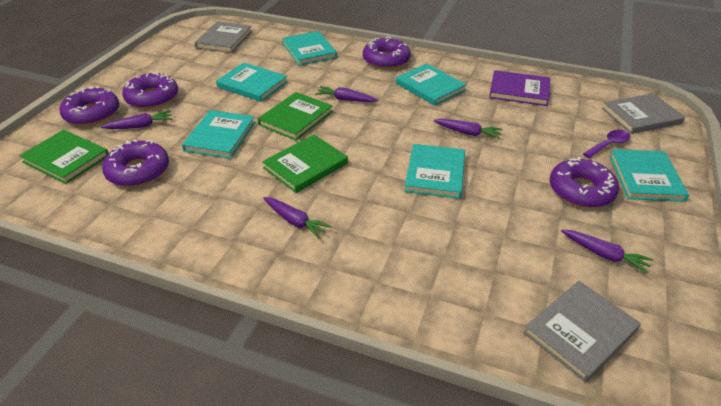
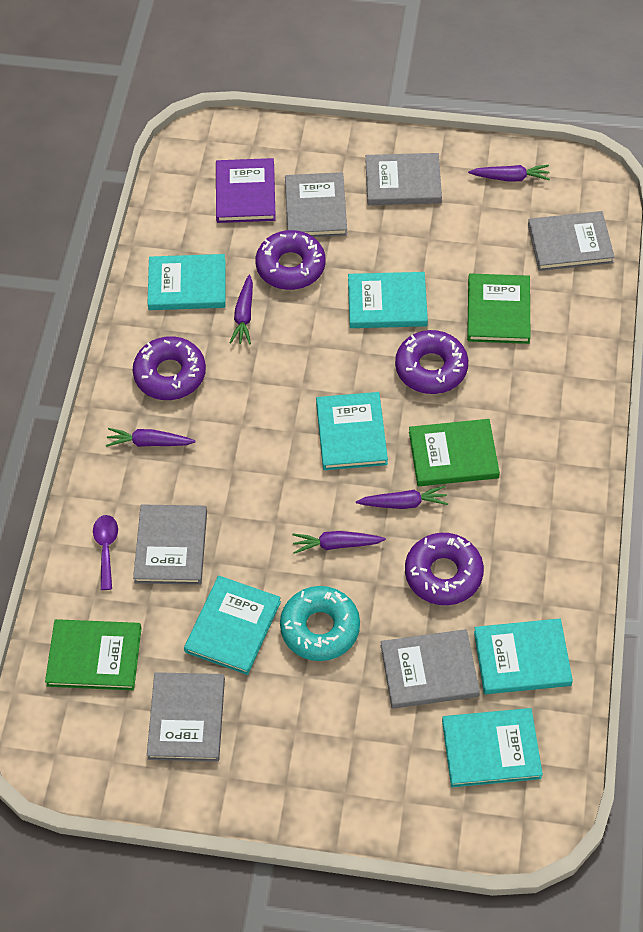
grey book: [195,21,252,53] [523,281,641,382] [602,93,685,134] = 3 -> [133,504,207,585] [147,672,225,762] [285,172,347,237] [366,153,442,205] [381,629,480,709] [528,211,615,271] = 6
purple donut: [59,86,119,126] [102,139,169,187] [122,73,178,109] [363,37,411,69] [550,157,619,208] = 5 -> [133,336,206,400] [255,230,325,290] [395,330,468,394] [405,533,484,605] = 4
turquoise donut: none = 0 -> [280,586,360,661] = 1

